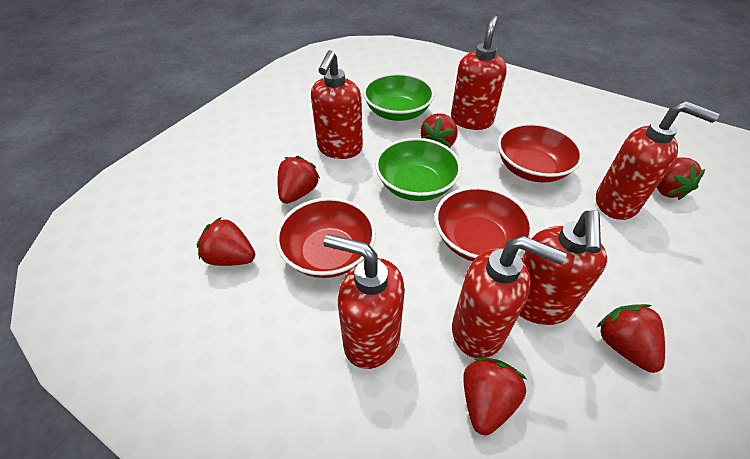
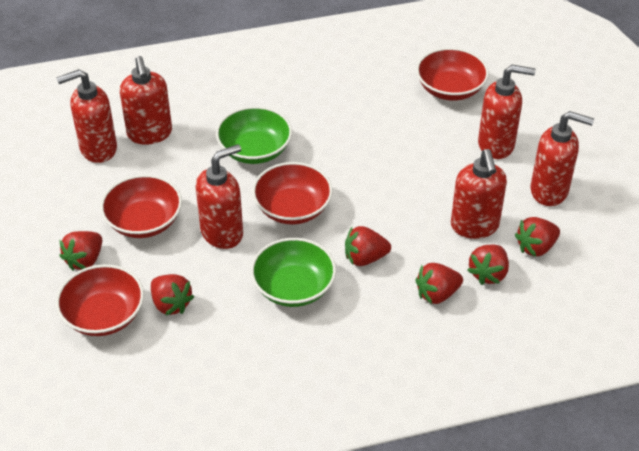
red bowl: [275,197,376,278] [434,186,534,261] [498,123,583,183] = 3 -> [56,264,144,336] [100,175,182,238] [252,162,333,225] [416,48,489,101] = 4

